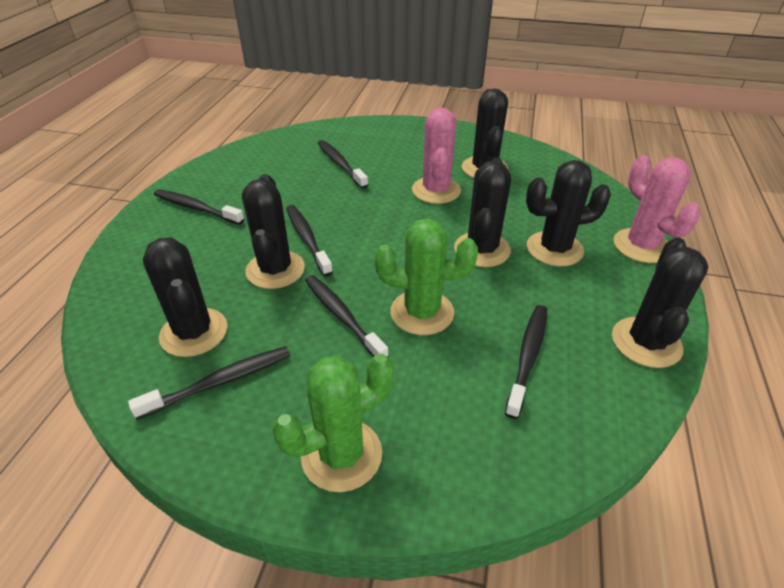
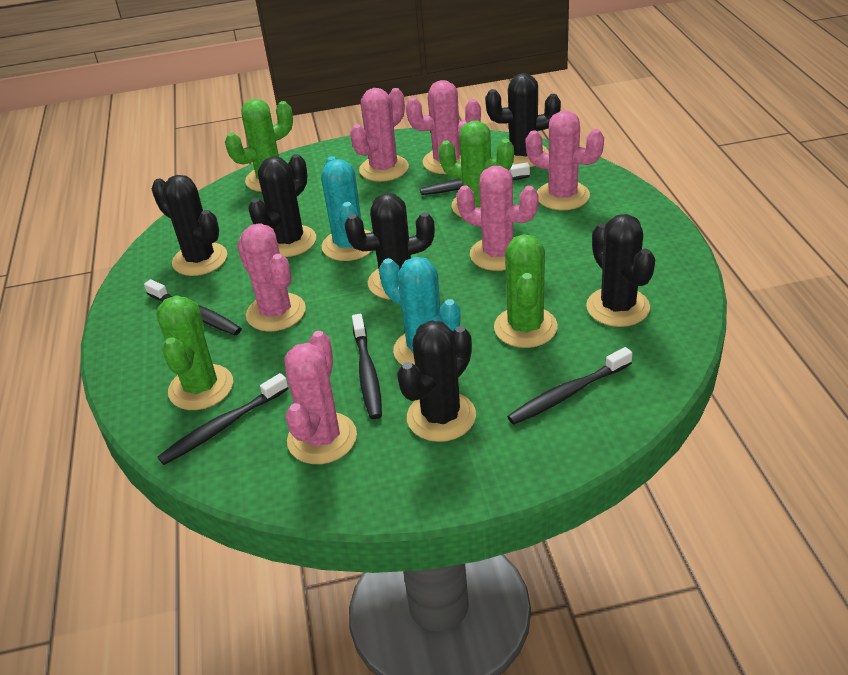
black toothbrush: [128,346,290,419] [154,189,244,225] [286,205,333,276] [305,275,389,357] [318,140,368,189] [505,305,547,419] = 6 -> [144,279,242,335] [158,373,289,465] [352,314,382,419] [420,162,530,195] [507,347,632,424] = 5
green cactus: [272,353,394,492] [375,219,478,335] = 2 -> [156,295,233,410] [225,99,293,192] [438,121,514,218] [494,234,558,348] = 4
pink cactus: [412,107,461,204] [613,155,701,263] = 2 -> [237,223,306,332] [285,331,357,464] [350,88,409,182] [406,80,481,174] [456,166,538,271] [526,111,604,210] = 6
turquoise cactus: none = 0 -> [321,156,372,261] [379,257,461,365] = 2

